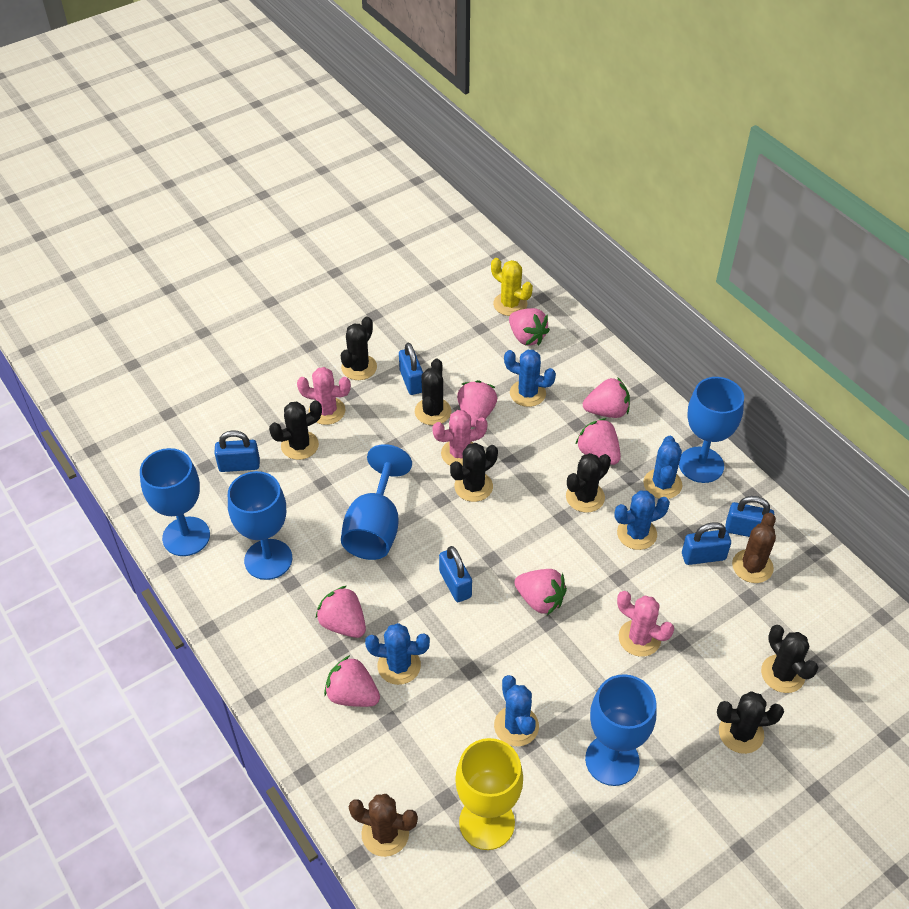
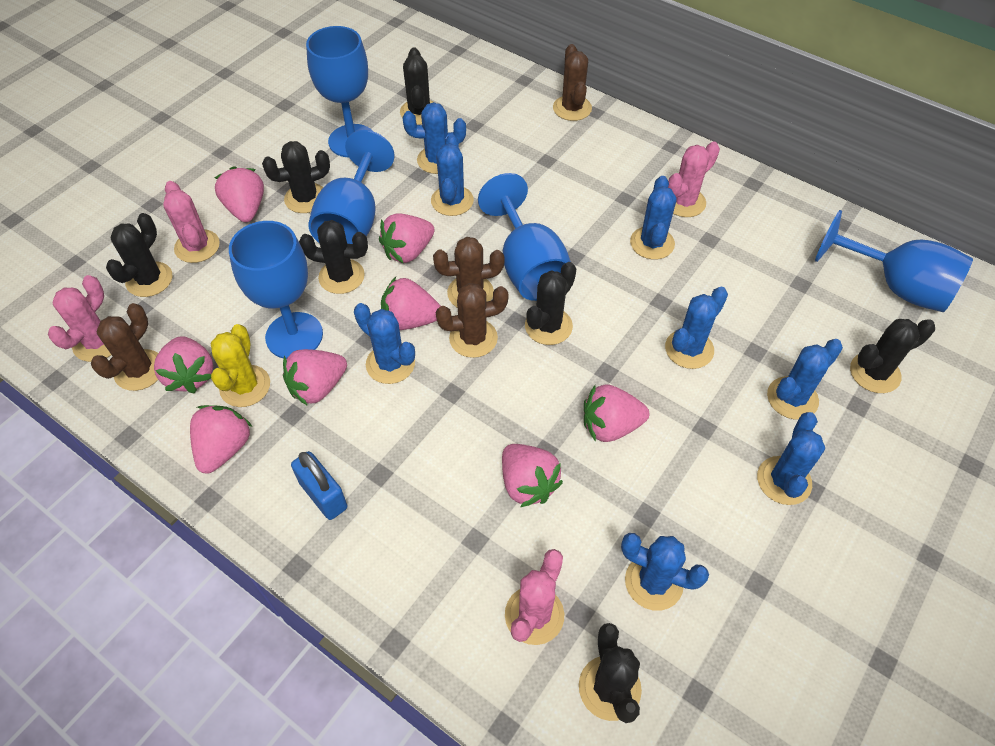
blue cactus: [365,623,430,685] [494,675,539,747] [504,350,556,407] [614,490,670,550] [643,436,682,499] = 5 -> [354,303,415,384] [403,102,466,174] [431,134,474,216] [621,533,709,611] [630,176,676,259] [665,287,728,369] [757,412,825,505] [767,339,843,420] = 8
blue padlock: [215,430,260,472] [399,342,423,395] [439,546,472,602] [682,522,731,565] [725,496,774,537] = 5 -> [291,451,348,520] = 1
brown cactus: [349,794,418,857] [732,513,776,583] = 2 -> [91,303,158,391] [433,237,505,308] [436,283,509,358] [553,44,592,121] = 4
pink cactus: [297,367,351,425] [432,410,488,466] [617,591,674,657] = 3 -> [48,275,111,362] [163,181,220,263] [505,549,564,645] [668,141,720,217] = 4
pink strawberry: [316,586,366,638] [324,655,380,707] [457,380,497,427] [509,308,550,346] [514,569,567,615] [575,418,621,465] [583,377,630,418] = 7 -> [154,336,213,393] [190,405,252,474] [214,166,264,222] [283,349,347,406] [379,213,435,263] [381,277,441,330] [502,444,563,507] [584,384,649,442] = 8
yellow goblet: [455,738,523,850] = 1 -> none = 0

